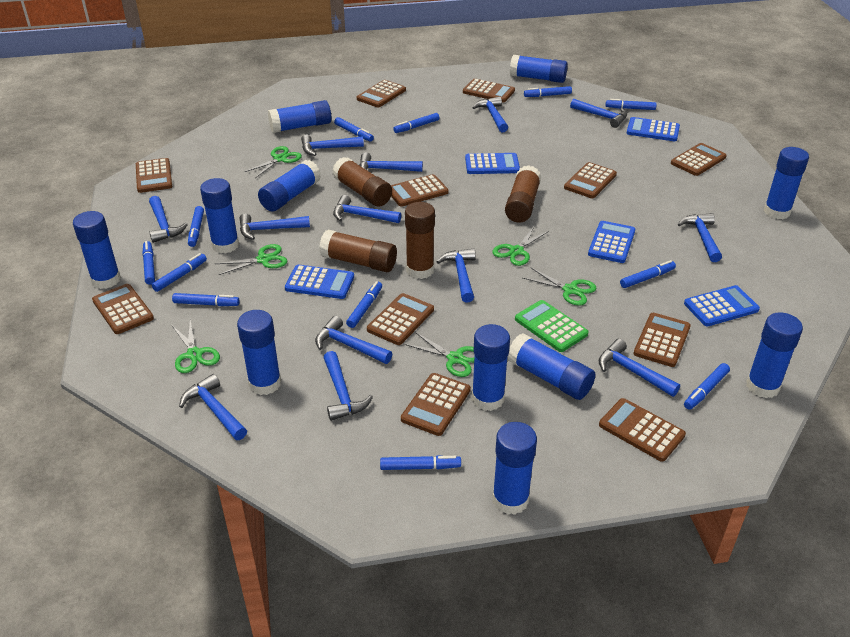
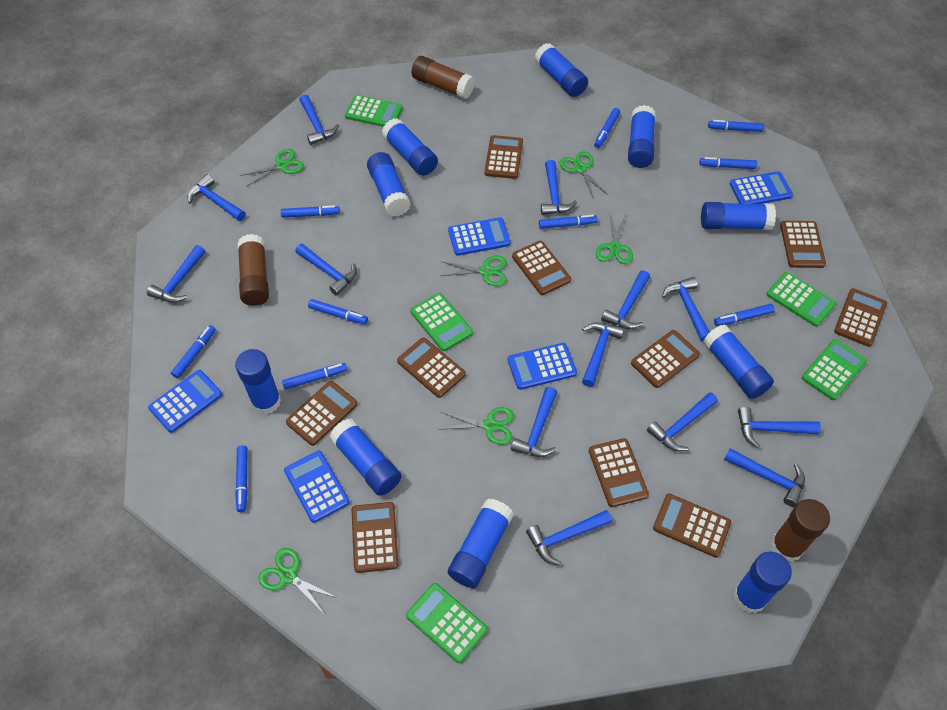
blue glue stick: [73,211,121,289] [200,178,239,253] [237,310,281,395] [258,160,321,212] [268,100,331,133] [472,324,510,411] [492,422,537,515] [507,333,595,400] [510,55,568,83] [746,312,803,398] [764,147,809,219] = 11 -> [235,349,281,414] [329,418,402,496] [367,152,411,217] [382,118,438,176] [448,498,514,588] [534,43,588,97] [628,105,656,168] [701,202,776,230] [704,324,774,399] [733,552,792,613] = 10
blue marker: [142,241,155,285] [152,253,207,292] [172,293,240,306] [188,206,204,247] [334,117,374,142] [346,281,382,328] [380,455,461,470] [393,113,439,133] [524,86,572,97] [605,99,657,110] [620,260,676,288] [684,363,730,410] = 12 -> [171,325,216,378] [235,446,248,512] [281,206,340,218] [282,363,347,390] [308,299,368,324] [539,215,598,229] [594,108,620,148] [699,157,757,169] [708,120,764,132] [714,304,775,326] = 10
brown calculator: [92,284,154,334] [136,158,172,193] [357,80,406,108] [367,293,434,345] [391,174,449,207] [401,373,471,436] [463,79,515,102] [564,162,617,198] [599,398,686,462] [634,313,691,367] [671,143,727,176] = 11 -> [286,381,358,446] [351,502,399,573] [397,338,466,398] [484,135,523,179] [512,241,571,295] [589,438,649,507] [631,330,700,388] [653,493,731,558] [780,221,826,268] [834,288,887,347] = 10
brown glue stick: [319,230,397,272] [332,157,392,206] [405,202,435,279] [505,165,541,223] = 4 -> [237,234,269,306] [411,56,475,99] [771,499,830,562] = 3
green calculator: [515,300,589,352] = 1 -> [345,95,403,127] [406,583,488,663] [410,293,473,351] [767,272,836,327] [802,339,867,400] = 5

